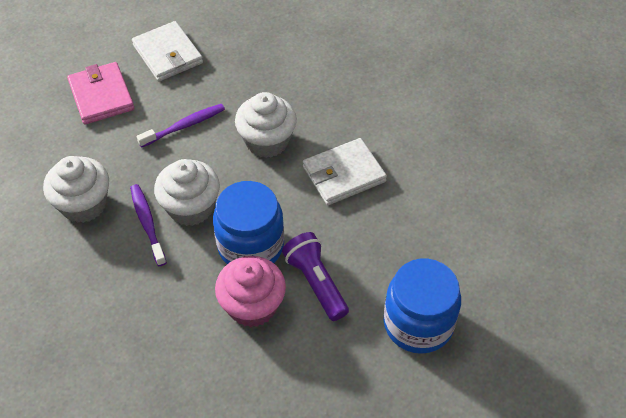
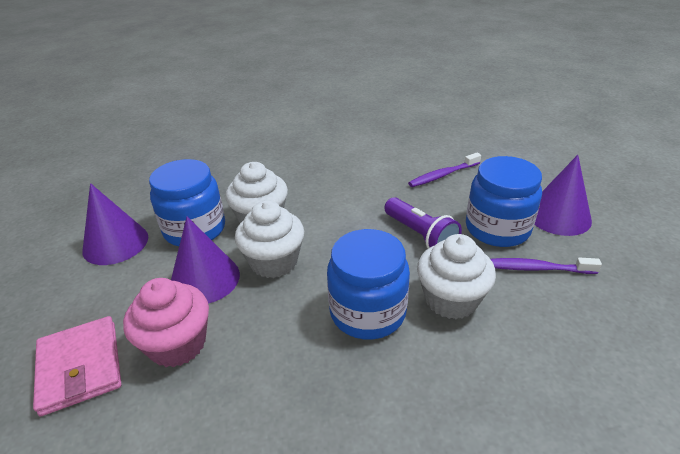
blue jar: [213,181,284,264] [384,259,461,354] = 2 -> [149,159,225,246] [327,229,410,339] [466,156,542,247] = 3
purple cone: none = 0 -> [82,183,148,265] [171,216,240,304] [534,155,592,236] = 3
white wallet: [132,21,203,81] [303,138,387,205] = 2 -> none = 0

